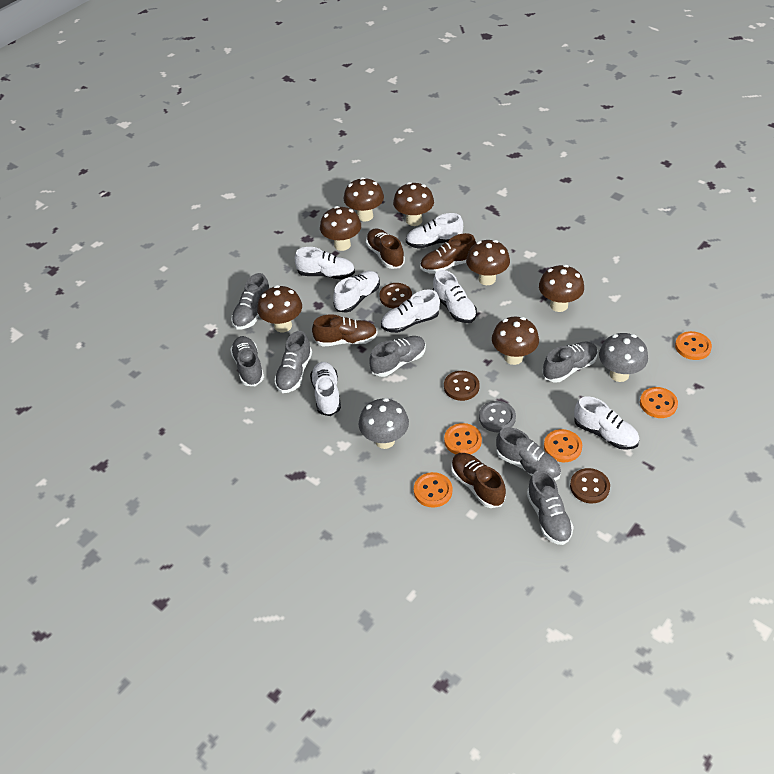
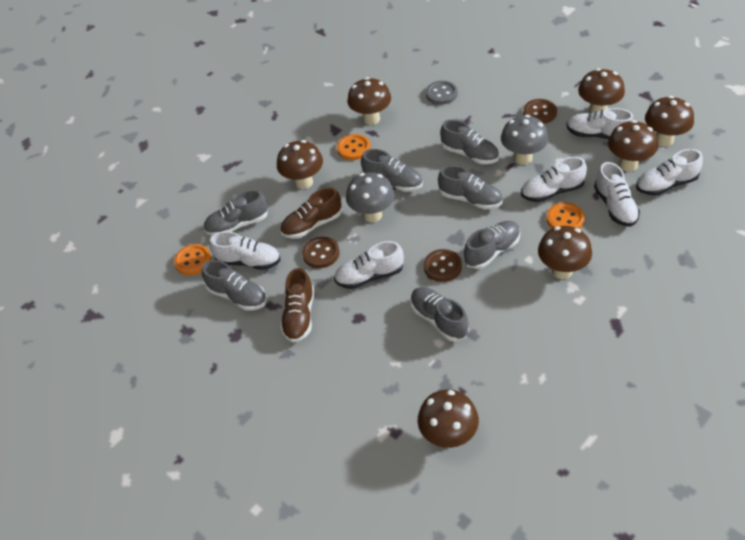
brown shoe: [312,314,378,347] [366,228,405,269] [420,233,476,274] [451,453,506,508] = 4 -> [280,187,342,239] [280,268,314,343] = 2
orange button: [414,472,453,508] [444,423,482,454] [544,429,582,462] [640,387,678,418] [675,331,712,360] = 5 -> [174,244,211,275] [337,134,370,160] [547,202,585,229] = 3
white shoe: [295,247,355,279] [310,362,341,416] [333,271,380,313] [381,290,440,333] [406,213,463,249] [433,270,477,323] [574,397,639,450] = 7 -> [210,231,281,270] [334,241,404,289] [521,157,587,202] [567,108,634,139] [594,162,640,227] [636,149,703,196] = 6

